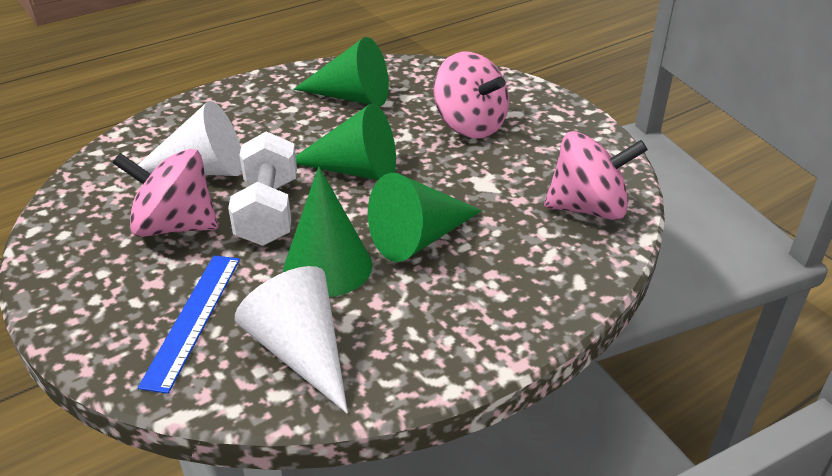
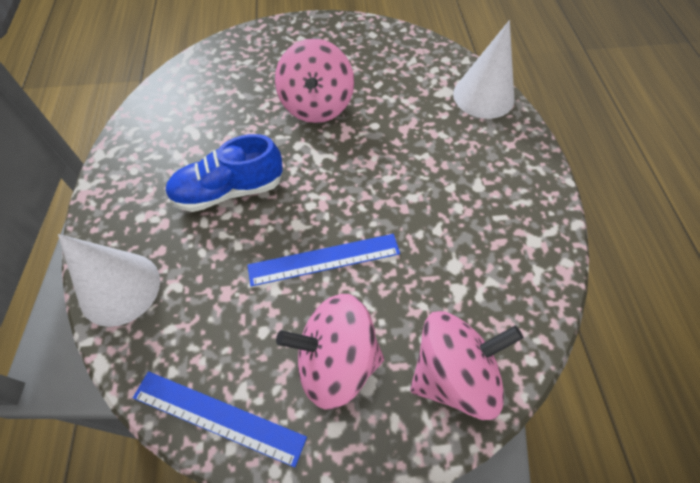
blue ruler: [138,255,240,394] = 1 -> [133,371,307,468] [247,234,400,286] = 2
blue shoe: none = 0 -> [165,134,283,212] = 1
green cone: [283,167,372,297] [293,37,389,106] [296,104,396,180] [368,173,482,262] = 4 -> none = 0
white dumbbell: [228,131,297,246] = 1 -> none = 0

